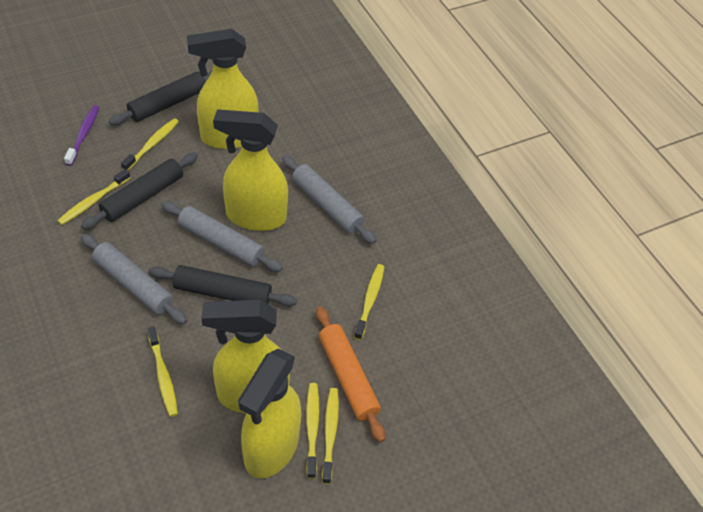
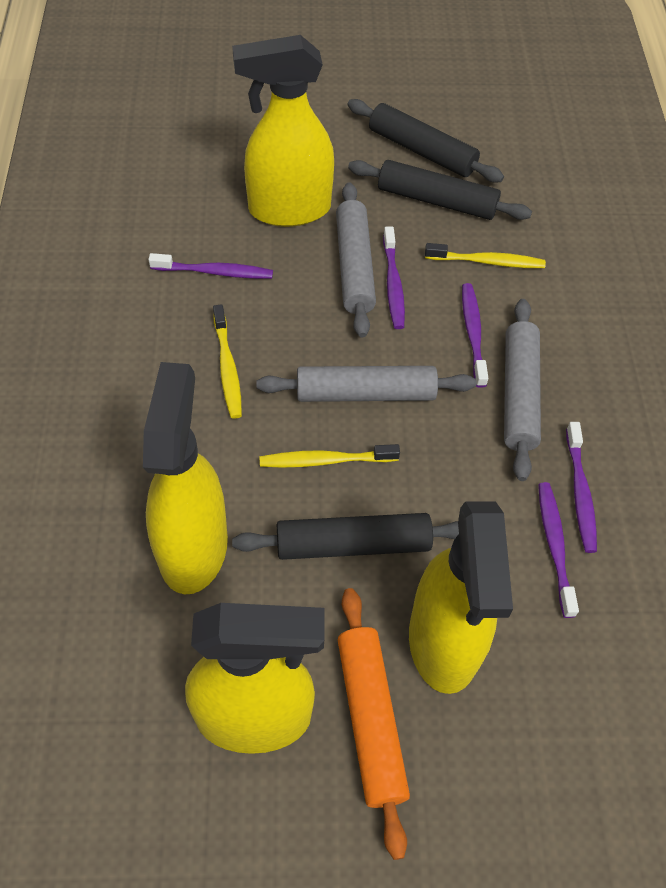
purple toothbrush: [64,105,99,166] = 1 -> [148,253,273,279] [383,227,405,329] [462,283,488,388] [538,482,579,618] [566,422,597,553] = 5
yellow toothbrush: [57,169,130,225] [121,118,179,170] [147,327,178,417] [306,383,319,479] [322,388,339,484] [354,264,384,340] = 6 -> [213,304,242,419] [260,444,400,468] [425,243,546,268] = 3

